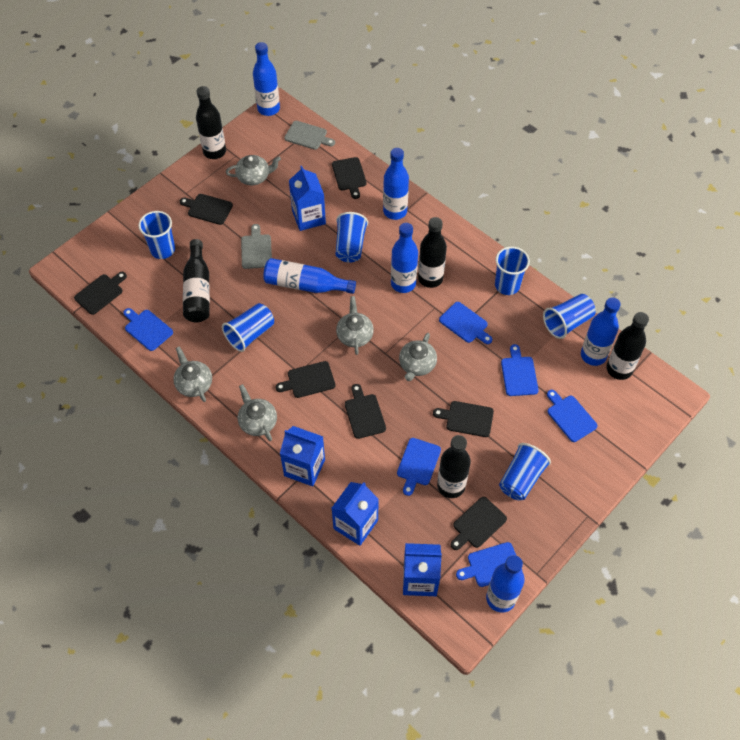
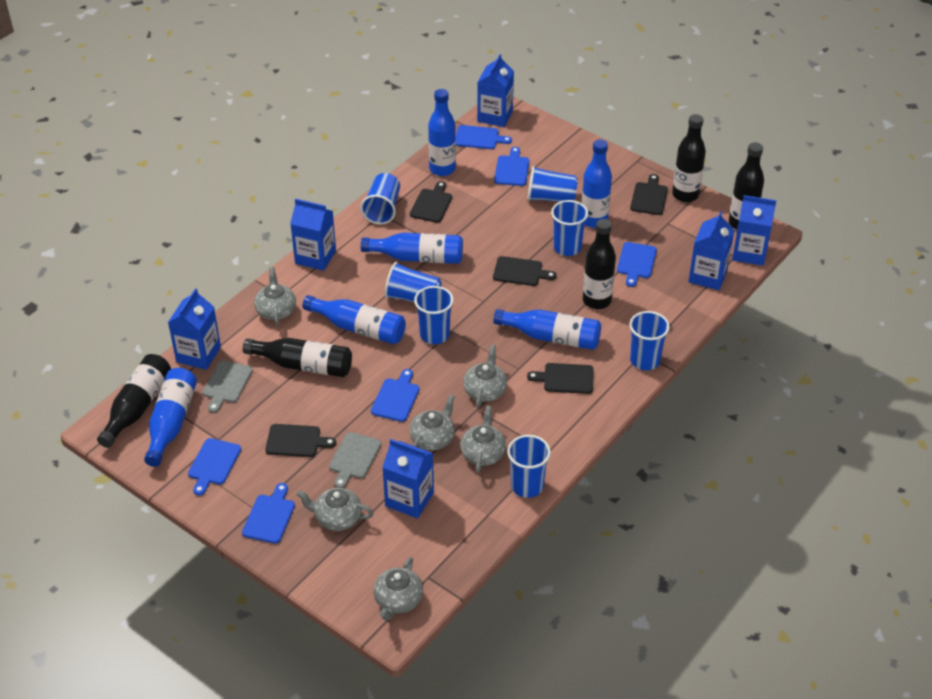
black cutting board: [74,272,127,315] [180,194,233,225] [276,361,336,398] [332,157,367,199] [345,384,386,439] [433,401,494,437] [451,497,507,550] = 7 -> [265,424,336,457] [410,181,452,223] [493,256,556,286] [527,363,594,394] [630,174,668,215] = 5
blue carton: [280,426,325,486] [289,166,326,231] [332,482,379,546] [403,543,442,596] = 4 -> [168,288,221,370] [290,199,336,271] [382,439,434,518] [477,54,514,127] [688,211,735,290] [732,195,777,266] = 6
blue cup: [138,211,175,259] [222,303,274,352] [336,212,368,263] [495,247,530,295] [499,443,551,500] [543,294,596,339] = 6 -> [360,173,400,225] [385,262,442,302] [414,286,454,344] [507,435,551,498] [527,166,578,202] [551,200,588,256] [630,311,670,370] = 7
grey teapot: [173,346,212,402] [226,155,281,185] [238,384,277,441] [336,296,374,355] [399,333,437,381] = 5 -> [254,267,296,326] [296,488,374,531] [374,557,423,621] [410,395,455,450] [460,405,506,473] [463,345,507,408] = 6

